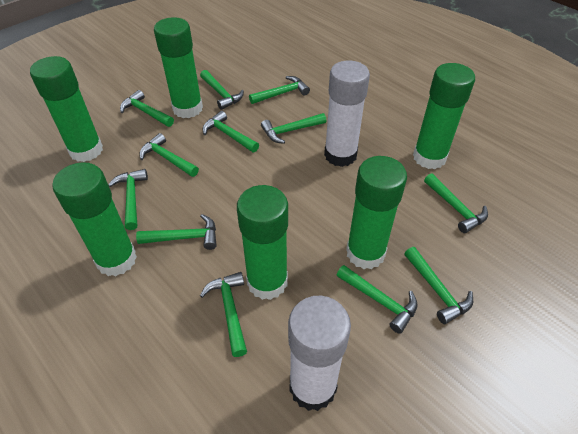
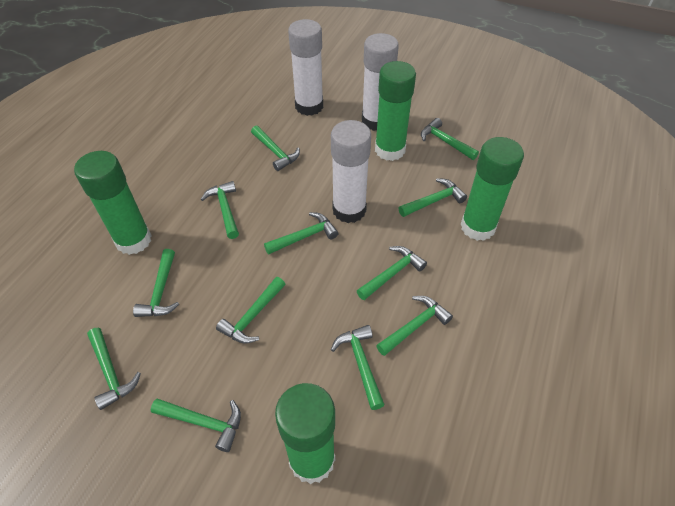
green glue stick: [30,56,103,162] [52,162,137,276] [154,17,203,118] [237,185,288,300] [346,156,407,269] [413,63,475,169] = 6 -> [74,151,152,255] [275,383,335,484] [375,61,416,161] [460,137,524,241] = 4
white glue stick: [288,296,351,411] [324,61,370,167] = 2 -> [288,19,323,116] [331,120,371,223] [362,33,399,131] = 3

